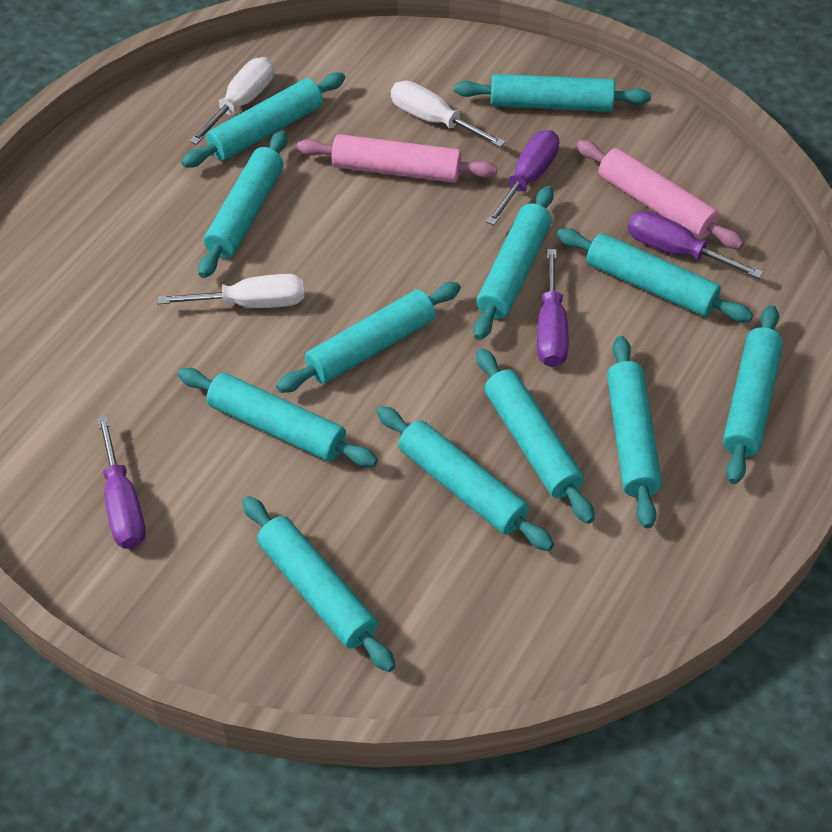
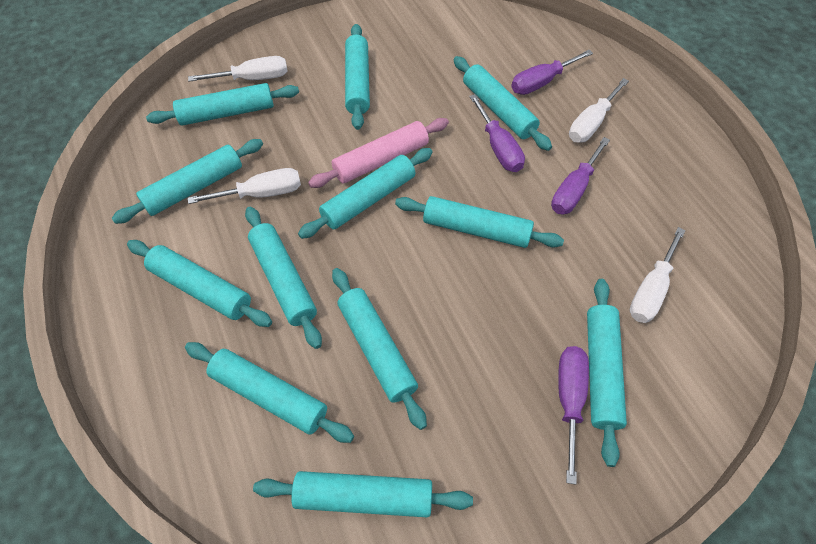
pink rolling pin: [297,134,497,183] [576,140,744,249] = 2 -> [308,118,449,188] = 1
white screwdriver: [157,274,304,308] [189,57,274,145] [391,81,506,148] = 3 -> [188,56,288,82] [188,168,301,204] [569,78,629,143] [630,227,686,323] = 4

